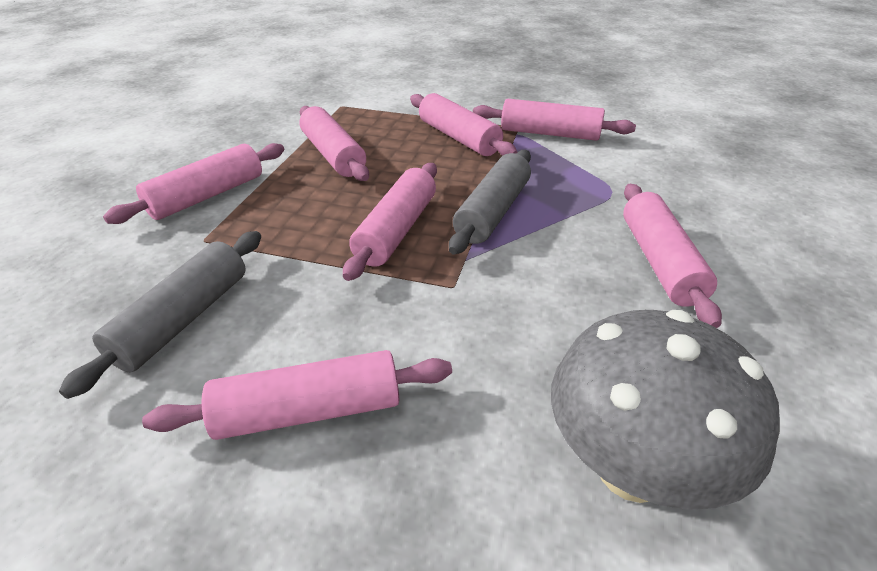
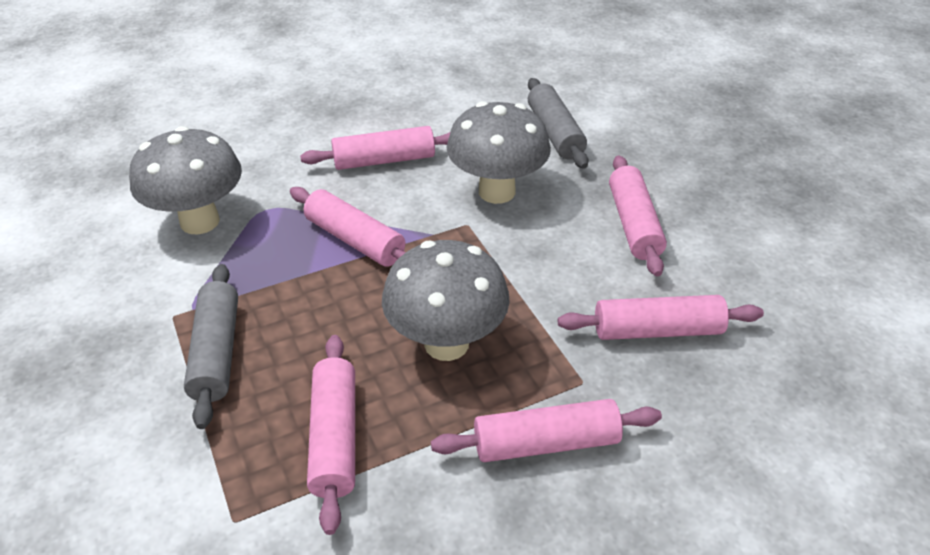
grey mushroom: [551,310,780,510] = 1 -> [129,126,242,234] [382,240,510,361] [447,101,551,204] = 3
pink rolling pin: [103,143,284,224] [142,350,452,440] [299,106,369,181] [343,163,437,281] [410,93,517,156] [473,99,636,141] [623,184,722,328] = 7 -> [290,187,406,267] [300,126,450,170] [307,335,355,535] [431,399,662,462] [558,295,764,340] [609,155,667,277] = 6

